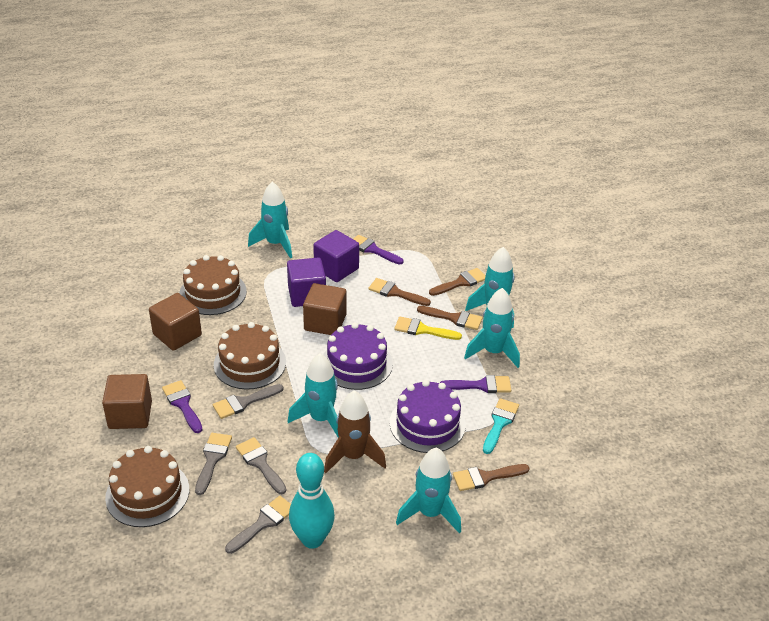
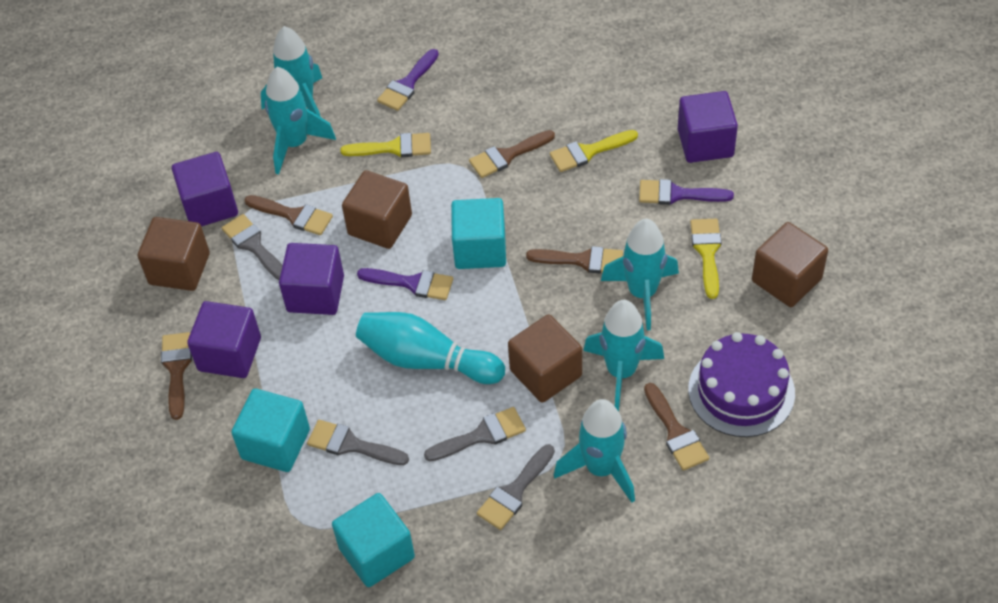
brown brush: [368,278,431,306] [417,306,483,330] [429,268,485,296] [453,464,530,491] = 4 -> [161,332,192,420] [244,195,333,235] [469,130,555,178] [526,246,623,273] [644,383,709,471] = 5
brown cake: [105,446,189,527] [179,255,247,315] [214,322,286,390] = 3 -> none = 0
brown cube: [102,374,152,429] [149,293,202,351] [303,283,346,335] = 3 -> [138,217,210,291] [342,170,412,249] [508,315,582,403] [752,222,828,307] = 4
brown rocket: [324,391,386,473] = 1 -> none = 0
purple cake: [323,323,393,390] [390,380,466,453] = 2 -> [688,332,795,437] = 1
purple cube: [287,257,326,307] [313,230,359,282] = 2 -> [172,152,238,226] [187,301,261,378] [279,243,344,315] [678,91,738,163] = 4
turquoise brush: [483,398,519,454] = 1 -> none = 0
turquoise cube: none = 0 -> [231,389,310,472] [332,493,415,587] [451,198,506,269] = 3
yellow brush: [394,316,462,340] = 1 -> [340,133,431,157] [550,130,638,172] [690,219,722,299] = 3

